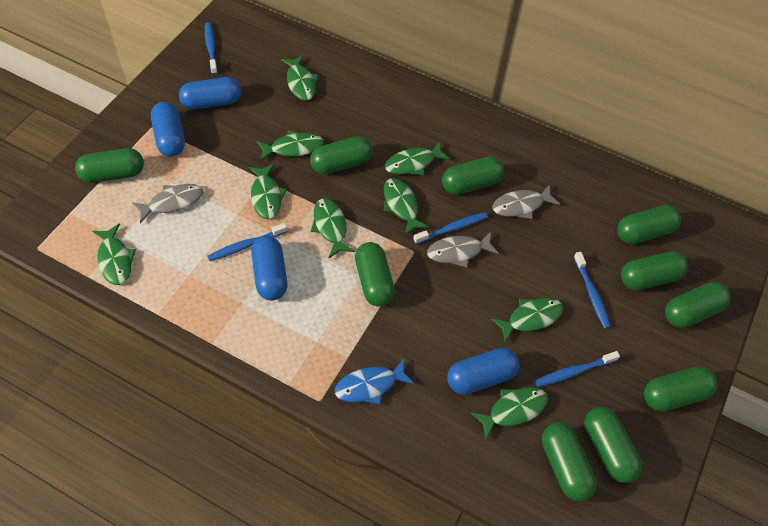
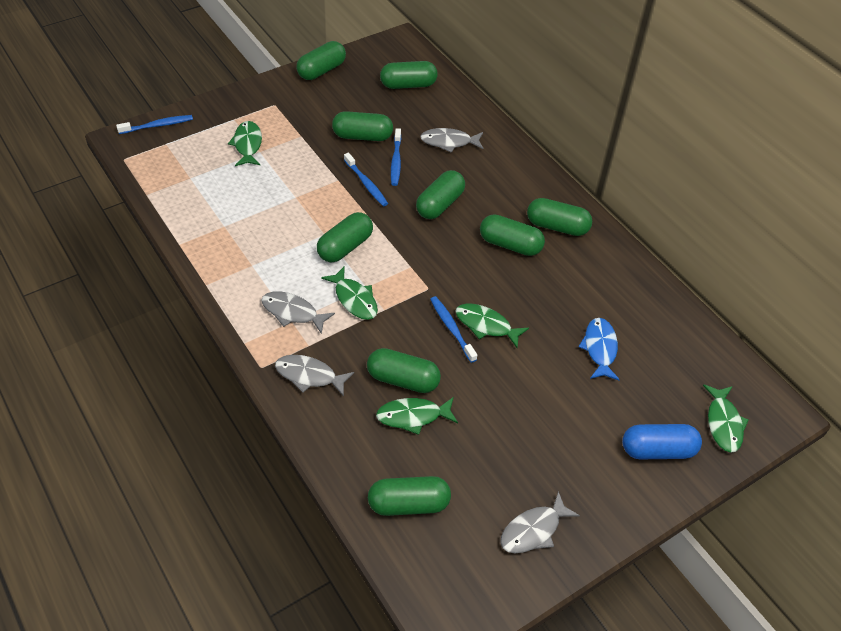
blue capsule: [151,102,185,157] [179,77,241,109] [251,236,288,301] [447,348,519,395] = 4 -> [622,424,702,459] = 1
blue toothbrush: [205,22,218,75] [207,223,287,261] [413,212,488,244] [535,351,620,387] [574,252,611,329] = 5 -> [116,115,193,134] [344,153,388,206] [391,128,401,186] [430,296,477,363] = 4
green capsule: [75,148,144,183] [310,136,373,174] [355,242,395,307] [442,157,504,195] [542,423,597,501] [584,407,642,483] [617,205,681,244] [621,251,688,290] [644,367,717,412] [665,282,731,328] = 10 -> [296,41,346,80] [317,212,373,262] [332,111,393,141] [367,348,441,393] [368,476,451,516] [380,61,438,89] [416,170,465,219] [480,214,545,256] [527,198,592,236] = 9
green fish: [92,223,136,285] [249,164,287,219] [257,131,324,161] [281,55,318,101] [311,198,355,258] [384,178,429,235] [385,141,451,175] [471,387,548,439] [491,298,564,342] = 9 -> [228,121,262,166] [321,267,378,320] [376,397,458,435] [455,303,529,348] [703,385,749,453] = 5
grey fish: [132,184,203,223] [427,232,499,267] [492,184,560,219] = 3 -> [261,291,335,334] [275,355,354,397] [420,128,483,153] [500,491,580,553] = 4

